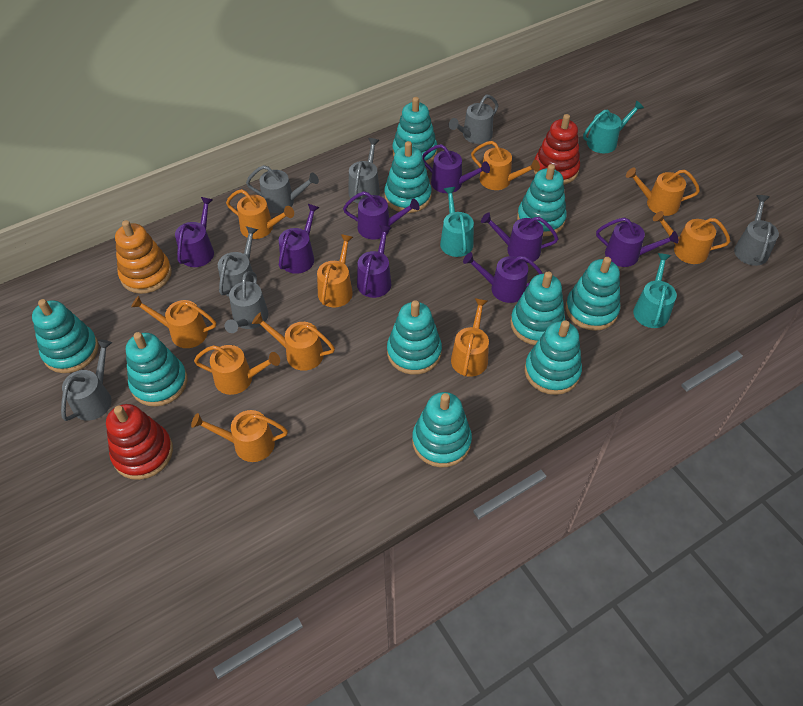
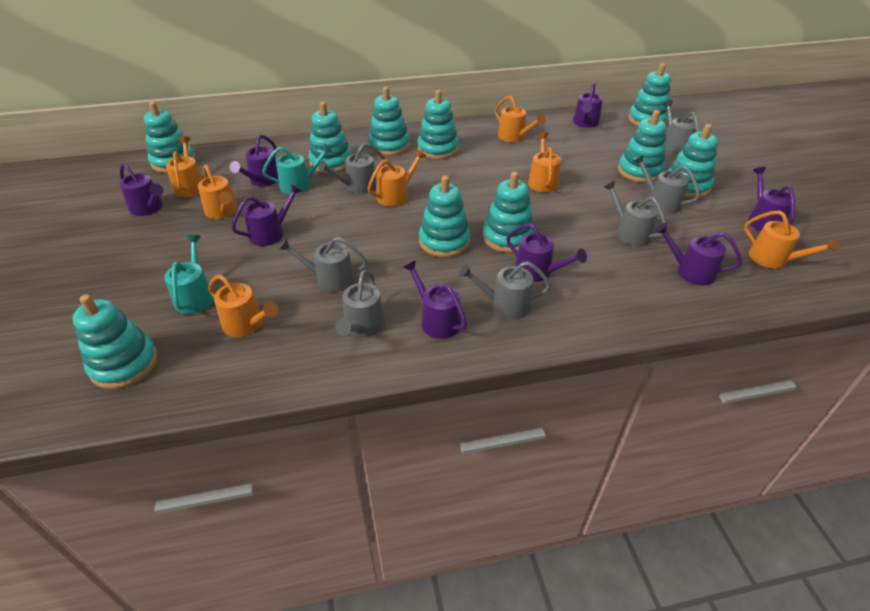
orange stacking toy: [115,220,172,294] = 1 -> none = 0
orange watering can: [131,296,216,348] [191,410,288,462] [194,345,280,395] [226,189,294,239] [252,313,335,371] [317,234,353,307] [451,298,489,377] [471,141,540,190] [626,168,700,216] [653,211,730,264] = 10 -> [166,136,203,197] [198,165,238,219] [208,275,278,337] [367,149,426,207] [495,96,545,142] [528,132,561,193] [744,211,839,269] = 7
red stacking toy: [106,404,173,480] [534,114,580,185] = 2 -> none = 0
turquoise watering can: [440,187,474,257] [583,100,644,153] [633,253,677,328] = 3 -> [164,235,214,314] [262,144,333,194] = 2

